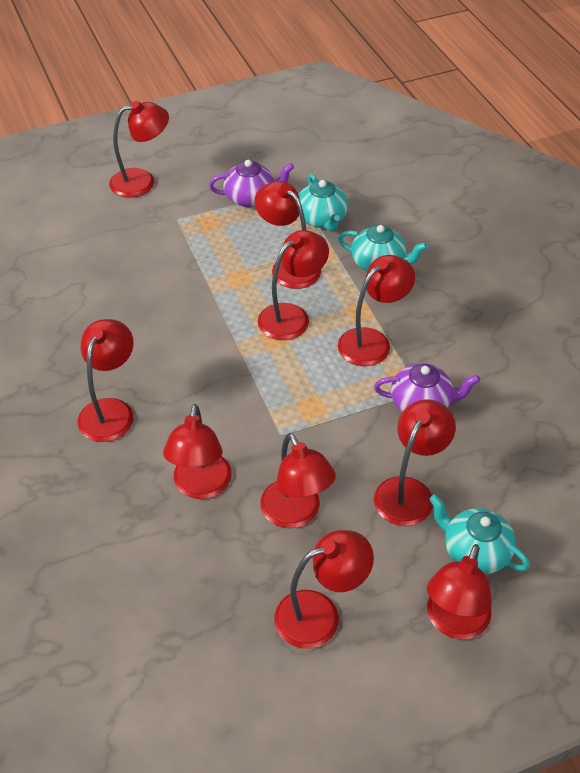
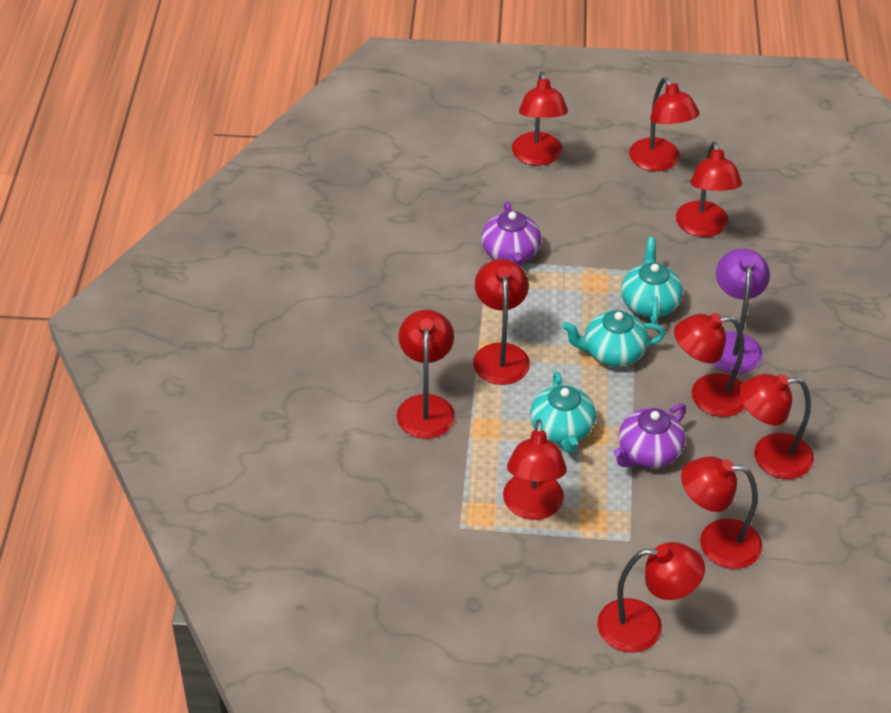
purple lamp: none = 0 -> [712,249,770,373] = 1

